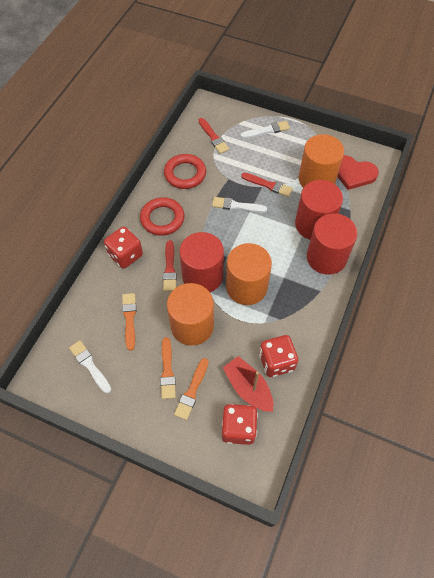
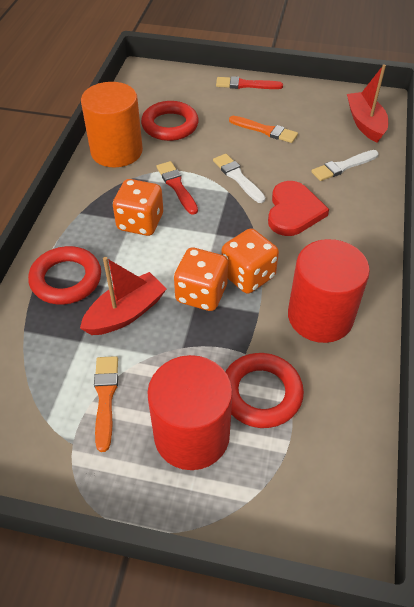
orange brush: [122,293,136,351] [160,337,176,399] [174,358,209,420] = 3 -> [94,356,118,452] [229,116,298,143] = 2
orange cylinder: [167,283,214,346] [226,243,272,305] [299,134,344,188] = 3 -> [81,82,143,168] = 1
orange dice: none = 0 -> [113,179,163,236] [174,247,228,311] [221,228,279,294] = 3
red boat: [223,356,273,412] = 1 -> [80,257,167,335] [347,64,388,143] = 2
red brush: [163,240,176,291] [199,118,229,154] [241,173,293,197] = 3 -> [156,161,198,215] [216,76,283,89] = 2
red cylinder: [179,232,224,292] [295,180,343,240] [307,213,357,275] = 3 -> [148,355,233,470] [288,239,370,343] = 2
red dice: [104,227,143,269] [222,404,258,445] [259,335,298,377] = 3 -> none = 0
red ring: [140,197,184,236] [164,154,206,189] = 2 -> [28,246,101,305] [141,101,199,141] [225,353,304,428] = 3
white brush: [69,340,111,393] [212,197,267,213] [240,121,290,138] = 3 -> [213,154,265,203] [311,150,379,181] = 2

